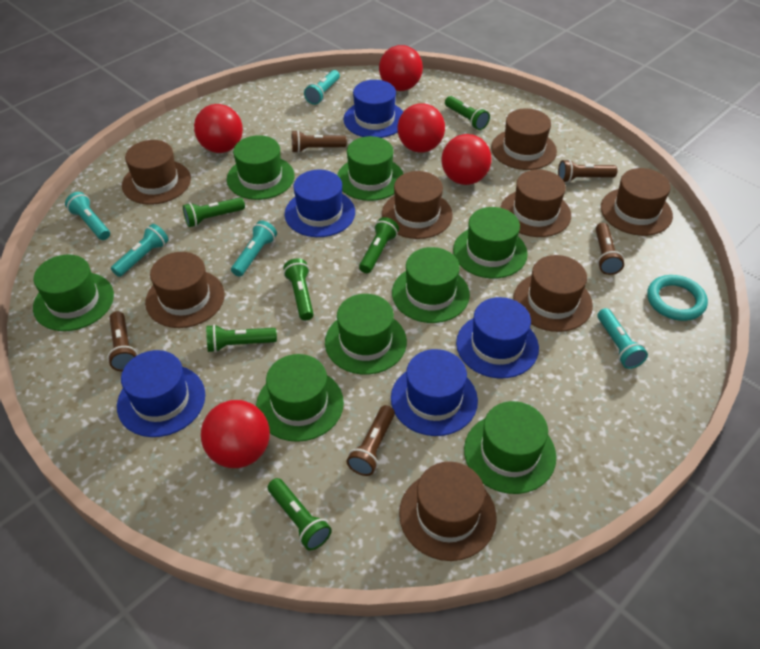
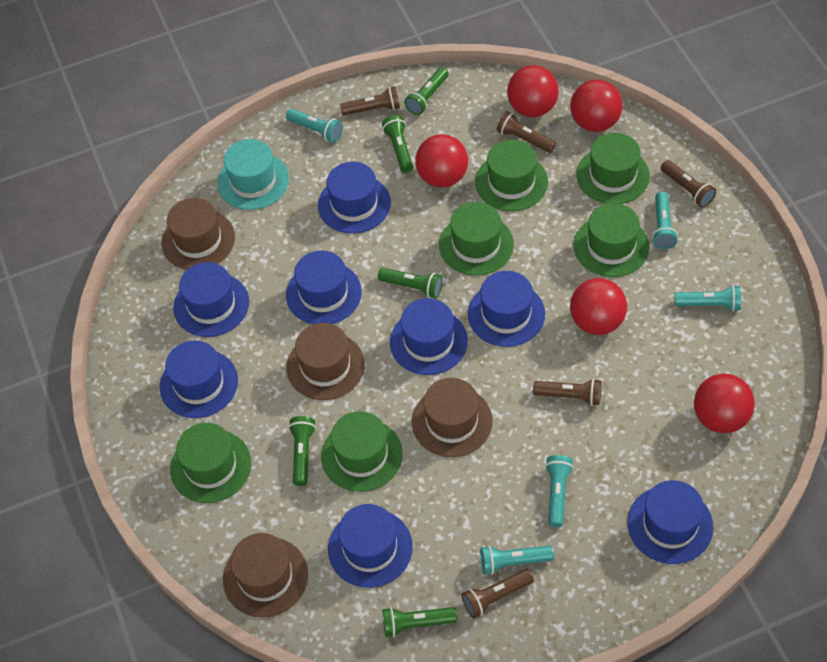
blue hat: [117,350,205,437] [285,170,355,237] [343,80,403,138] [391,349,478,436] [456,297,539,379] = 5 -> [160,341,238,418] [173,262,249,337] [286,250,362,324] [318,162,391,234] [328,504,413,588] [390,298,468,375] [468,271,545,347] [627,480,713,564] = 8
brown hat: [122,140,191,205] [145,252,225,328] [382,171,453,239] [399,461,496,561] [491,108,557,170] [500,169,571,237] [513,255,593,332] [601,168,673,236] = 8 -> [162,198,235,270] [223,533,308,617] [286,323,365,400] [412,378,492,457] = 4
green flashlight: [183,197,245,227] [206,324,277,353] [268,478,332,550] [283,258,314,320] [359,217,399,273] [445,96,490,130] = 6 -> [288,416,316,486] [378,268,443,298] [382,115,413,173] [383,607,457,637] [404,67,448,115] = 5
green hat: [33,254,114,331] [227,135,295,200] [256,354,344,442] [325,294,407,375] [337,136,403,201] [392,247,470,323] [453,207,528,279] [464,401,556,494] = 8 -> [170,423,251,503] [321,411,403,492] [439,202,514,276] [475,140,548,211] [574,203,650,277] [576,133,650,204] = 6
turquoise hat: none = 0 -> [217,139,289,210] = 1
turquoise ring: [647,275,708,321] = 1 -> none = 0

